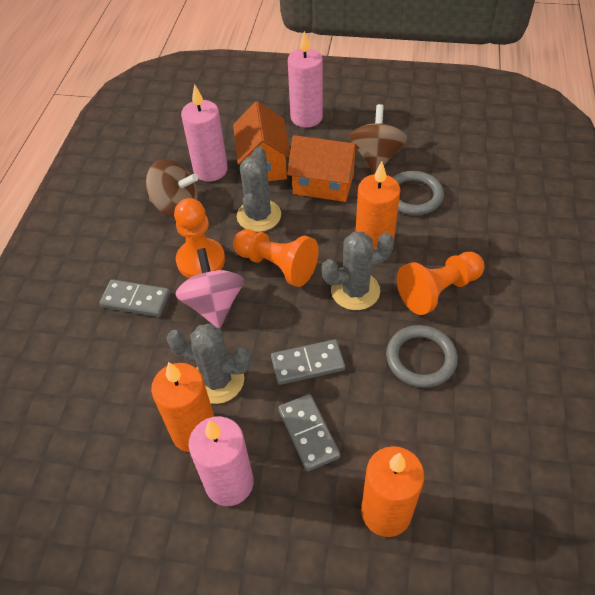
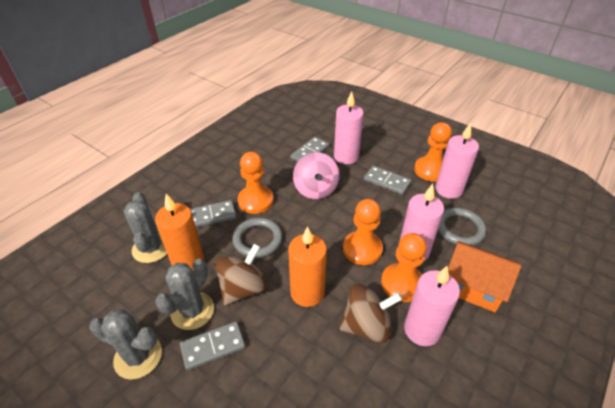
grey domino: [99,279,170,317] [271,339,345,385] [278,394,341,472] = 3 -> [180,322,245,371] [190,200,236,227] [290,137,329,162] [364,166,411,195] = 4
orange candle: [151,362,214,452] [356,161,401,250] [361,446,424,537] = 3 -> [155,194,204,271] [288,226,327,307] = 2
orange house: [233,101,290,181] [287,135,359,202] = 2 -> [448,241,522,312] = 1
orange pawn: [174,198,225,278] [233,229,318,287] [397,252,484,315] = 3 -> [238,152,274,214] [343,199,383,265] [381,233,427,302] [414,122,452,182] = 4
pink candle: [181,84,228,182] [189,416,253,506] [288,31,323,128] = 3 -> [334,91,364,164] [398,184,444,261] [404,266,460,346] [435,123,479,199] = 4

